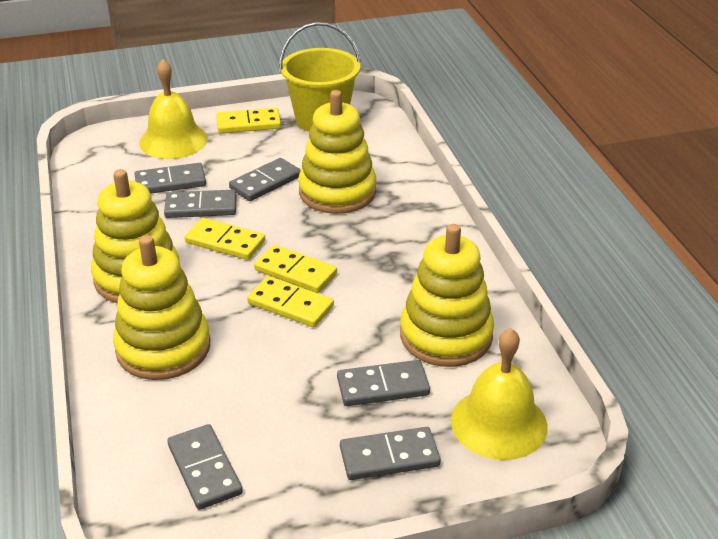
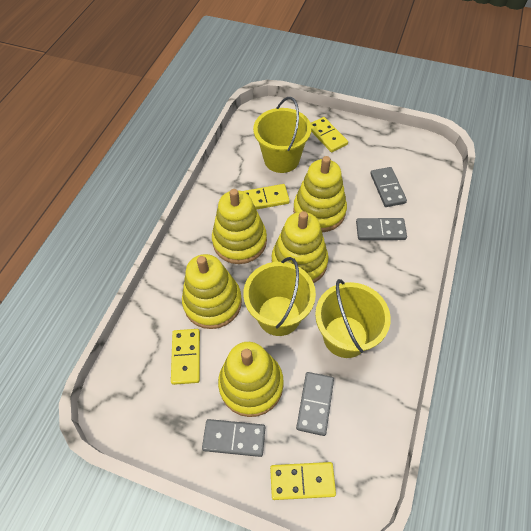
grey domino: [134,163,206,194] [164,190,237,218] [167,424,243,510] [229,158,301,201] [337,360,430,406] [340,427,440,480] = 6 -> [202,419,265,457] [296,372,334,436] [356,218,407,240] [370,167,407,207] = 4
yellow bell: [139,59,208,159] [451,328,548,460] = 2 -> none = 0
yellow bucket: [279,22,361,132] = 1 -> [243,257,316,336] [253,97,311,173] [315,279,391,358] = 3
yellow stacking toy: [91,169,181,303] [113,235,210,380] [298,90,376,214] [400,224,494,367] = 4 -> [182,254,242,329] [212,189,267,264] [218,342,284,417] [272,211,328,283] [293,156,347,232] = 5

